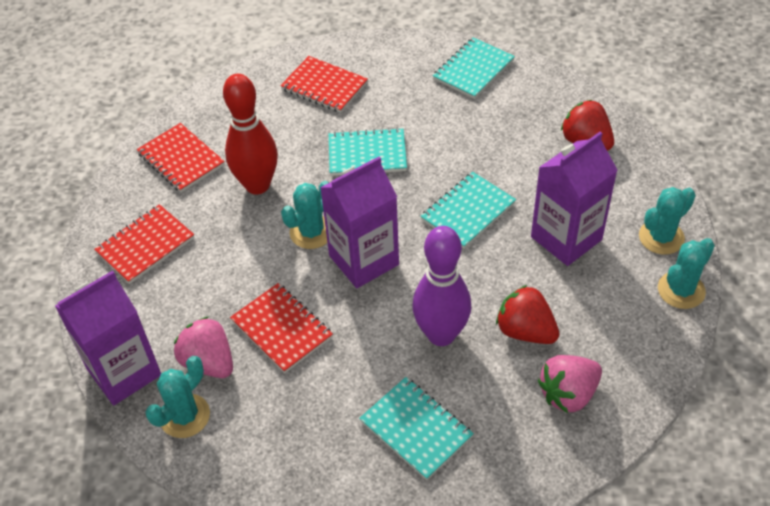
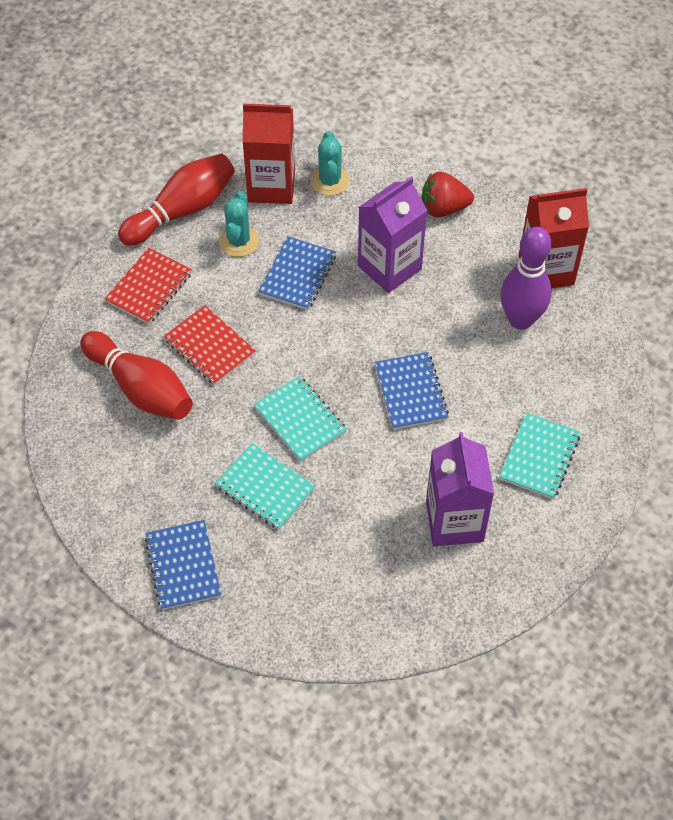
blue notebook: none = 0 -> [145,520,221,610] [258,236,336,310] [375,352,449,430] = 3
pink strawberry: [174,316,233,378] [538,355,602,413] = 2 -> none = 0
purple carton: [55,271,161,405] [320,156,399,288] [531,132,617,266] = 3 -> [358,177,427,293] [426,432,494,546] = 2
red bowling pin: [223,74,278,194] = 1 -> [80,331,193,420] [118,153,235,246] = 2
red carton: none = 0 -> [243,103,295,204] [519,188,589,288] = 2
red notebook: [94,204,194,284] [137,123,225,192] [230,283,333,373] [280,56,368,113] = 4 -> [105,248,192,324] [163,305,256,385] = 2
red strawberry: [496,285,560,344] [561,100,614,151] = 2 -> [422,172,474,217] = 1
turquoise cactus: [145,356,210,438] [281,181,329,249] [639,187,696,255] [658,238,715,309] = 4 -> [219,191,259,257] [311,131,350,196] = 2
turquoise notebook: [329,128,407,176] [359,377,474,480] [420,172,516,249] [433,37,515,99] = 4 -> [215,443,316,530] [254,376,347,462] [499,412,580,499] = 3

